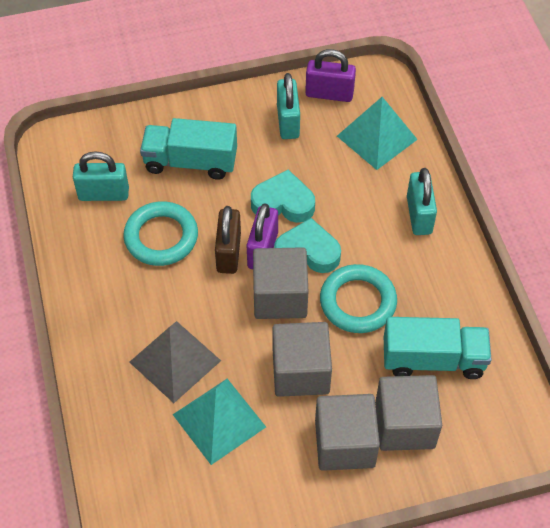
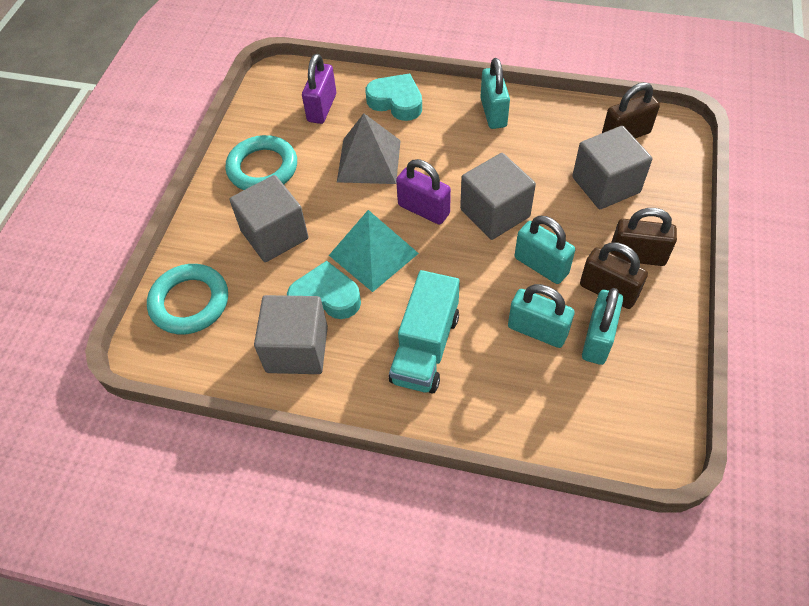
brown padlock: [215,206,241,274] = 1 -> [580,242,648,309] [602,82,660,138] [610,208,677,266] = 3
turquoise padlock: [73,152,129,201] [277,73,300,139] [407,168,437,235] = 3 -> [480,58,510,129] [508,284,575,348] [515,216,575,284] [582,288,623,365] = 4
turquoise pyramid: [173,379,266,465] [337,97,418,170] = 2 -> [329,210,419,292] = 1
turquoise truck: [140,118,237,180] [384,317,492,379] = 2 -> [389,270,460,394] = 1

